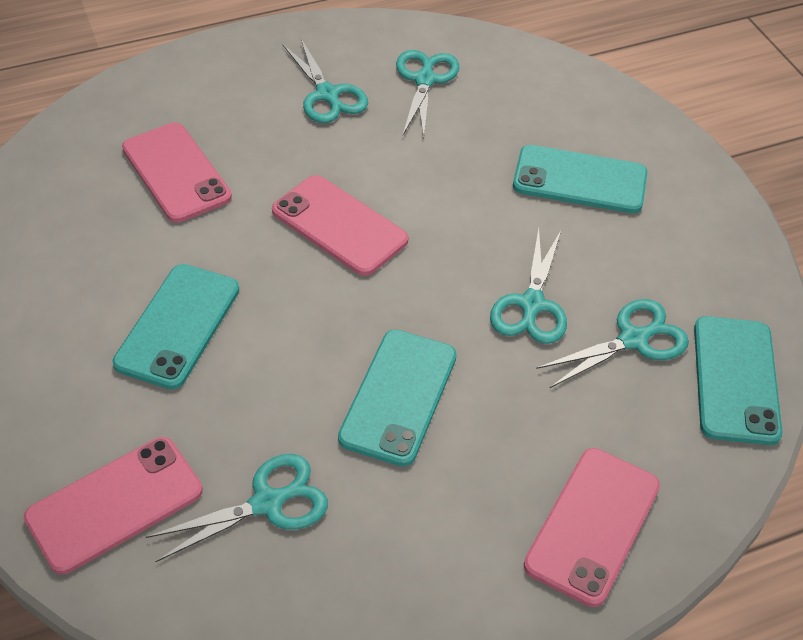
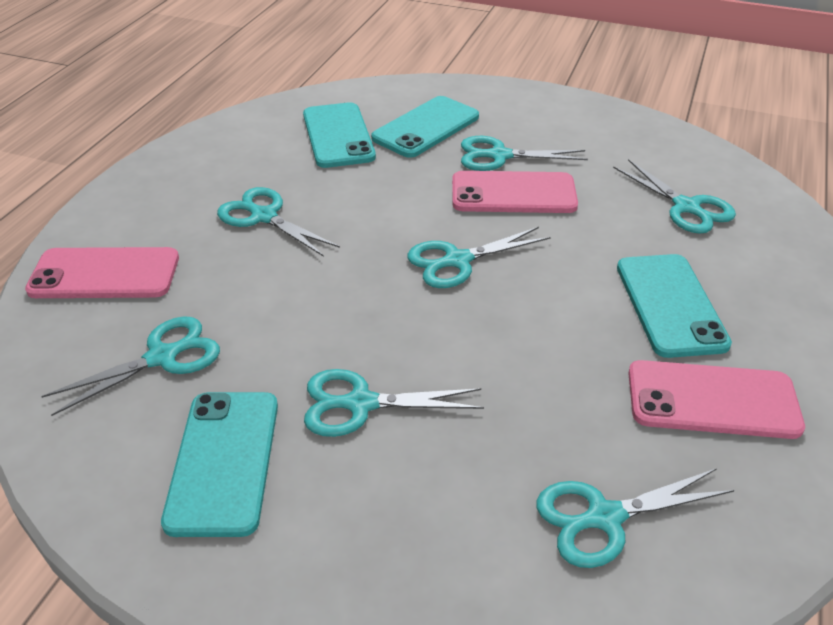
pink phone: [24,437,203,575] [122,123,232,223] [272,175,408,276] [524,448,660,607] = 4 -> [25,247,179,298] [452,171,578,213] [628,360,805,439] = 3
turquoise scissors: [146,454,328,562] [283,39,368,123] [396,50,459,139] [490,228,567,344] [536,299,689,388] = 5 -> [41,316,220,416] [217,187,340,257] [304,369,484,437] [407,227,551,288] [461,136,588,171] [536,468,735,568] [613,159,736,234] = 7

